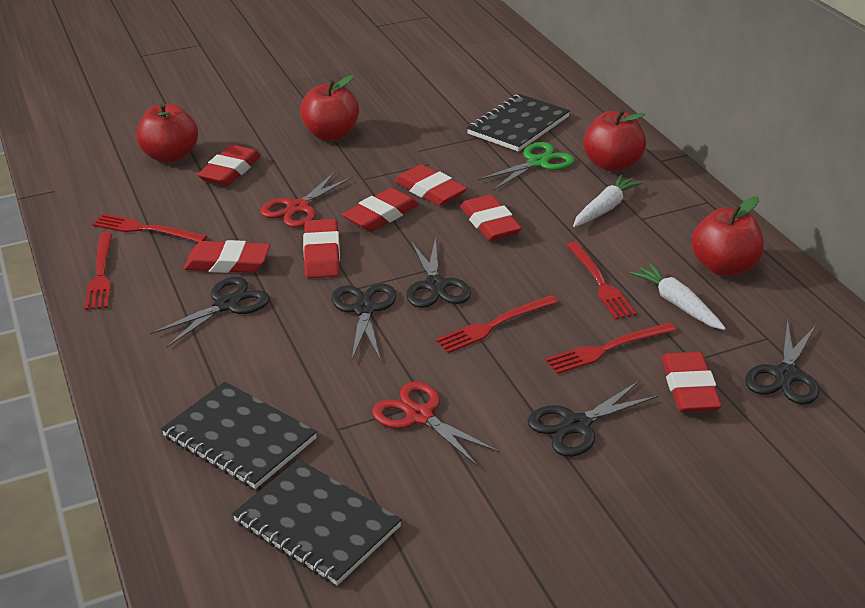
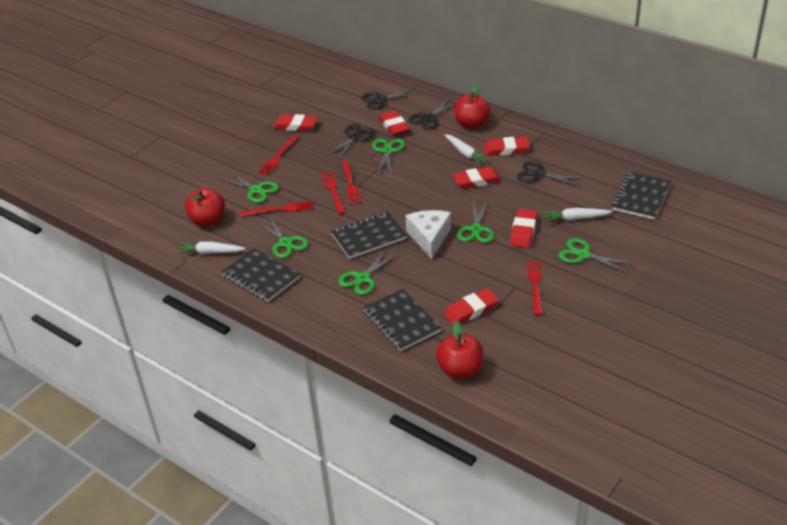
black notebook: [161,382,317,489] [232,459,402,585] [467,94,570,152] = 3 -> [222,248,300,302] [331,211,407,259] [363,289,441,351] [611,172,671,220] = 4
black scissors: [150,277,270,347] [332,284,396,359] [406,237,471,308] [528,381,659,457] [745,319,819,405] = 5 -> [326,124,376,159] [361,87,420,110] [409,98,456,130] [517,161,584,186] = 4
green scissors: [478,142,575,191] = 1 -> [219,171,279,203] [257,215,308,258] [338,249,399,295] [372,139,405,174] [457,200,494,243] [558,238,632,273] = 6
red apple: [136,103,198,163] [300,75,359,141] [583,109,646,172] [691,197,764,276] = 4 -> [185,188,225,227] [436,321,483,379] [454,84,490,129] = 3
red eraser: [184,240,270,273] [197,145,261,186] [303,219,340,278] [342,188,419,232] [395,164,467,206] [460,195,522,241] [661,352,722,412] = 7 -> [273,114,317,131] [379,110,410,136] [443,288,499,325] [452,166,502,189] [483,137,530,156] [510,209,537,248] = 6
red scissors: [260,172,353,228] [372,382,499,467] = 2 -> none = 0
white carrot: [573,175,642,227] [630,263,726,330] = 2 -> [176,242,246,254] [445,134,490,165] [542,208,612,222] = 3
white cheese: none = 0 -> [405,210,451,259] = 1

